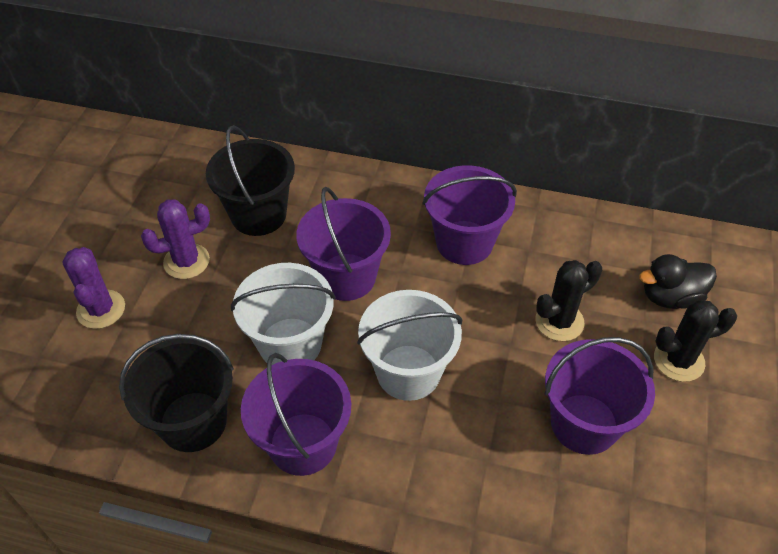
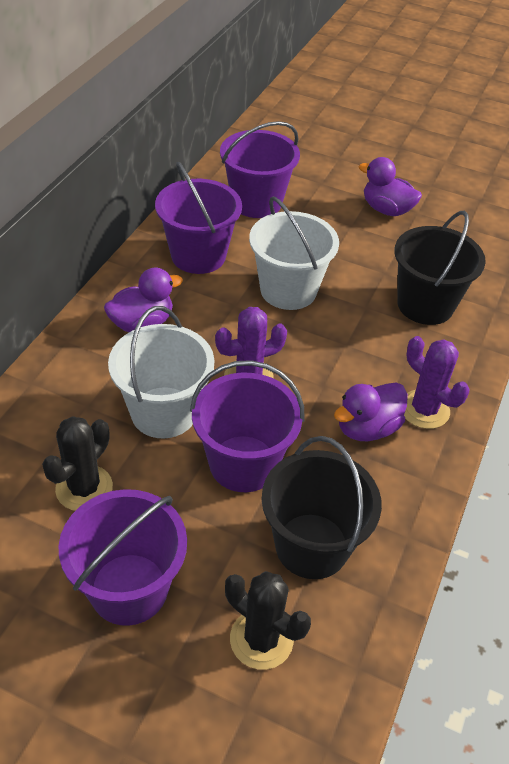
black duck: [639,254,717,309] = 1 -> none = 0
purple duck: none = 0 -> [104,268,183,332] [334,382,408,441] [359,157,422,216] = 3

